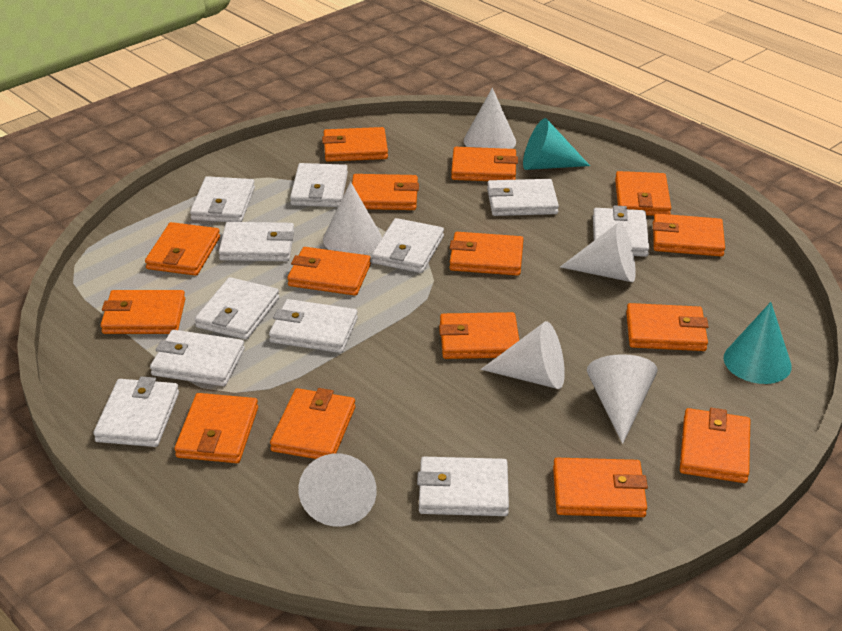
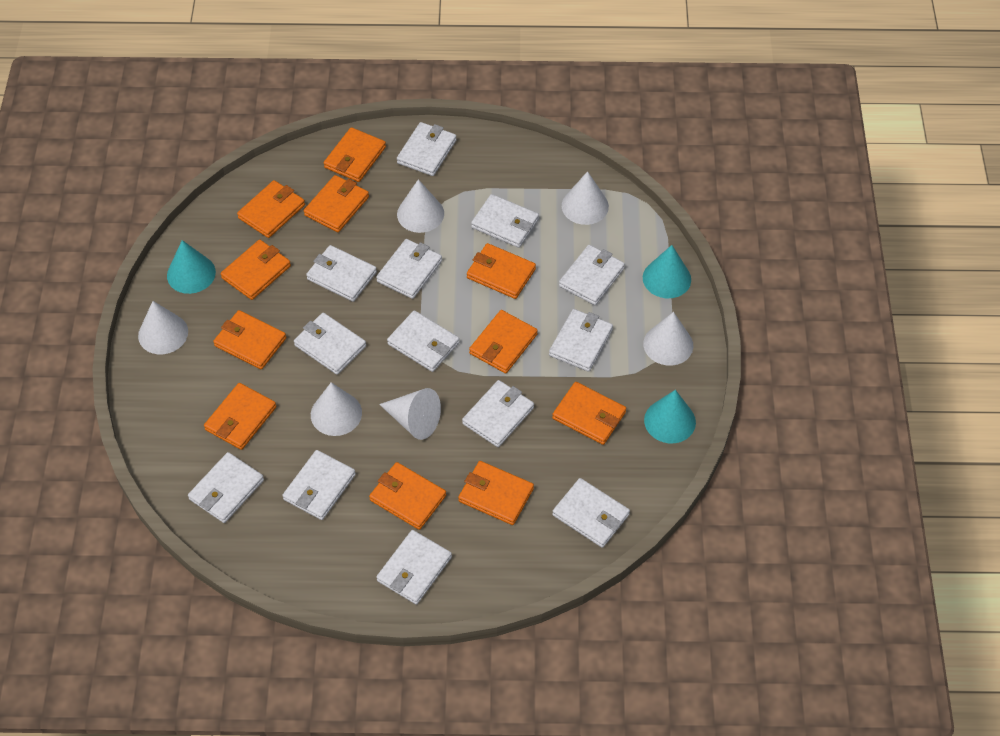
orange wallet: [101,290,185,334] [145,222,220,276] [175,393,258,463] [270,388,355,459] [287,247,371,296] [322,127,388,162] [352,174,419,210] [439,312,519,359] [449,232,523,276] [451,147,518,181] [553,458,648,517] [615,171,671,216] [626,303,708,351] [653,214,725,256] [680,408,750,483] = 15 -> [204,383,276,450] [213,310,286,369] [221,240,291,300] [237,180,305,238] [304,175,369,232] [324,127,386,182] [369,462,446,530] [458,461,534,525] [467,243,536,299] [469,310,538,373] [552,382,626,445] = 11
turquoise cone: [523,118,590,170] [724,302,792,384] = 2 -> [167,240,216,294] [643,245,691,298] [644,390,696,443] = 3
white wallet: [93,376,179,447] [150,330,245,386] [190,176,255,222] [195,277,279,340] [219,222,294,261] [269,299,358,353] [290,163,348,207] [372,218,444,273] [417,457,509,516] [487,179,559,216] [593,205,649,257] = 11 -> [188,452,264,523] [282,450,356,520] [294,313,366,375] [306,245,377,302] [376,239,442,299] [376,530,452,605] [387,310,459,372] [397,122,457,176] [462,380,534,447] [471,194,539,248] [549,309,613,372] [552,478,630,548] [559,245,625,305] = 13

